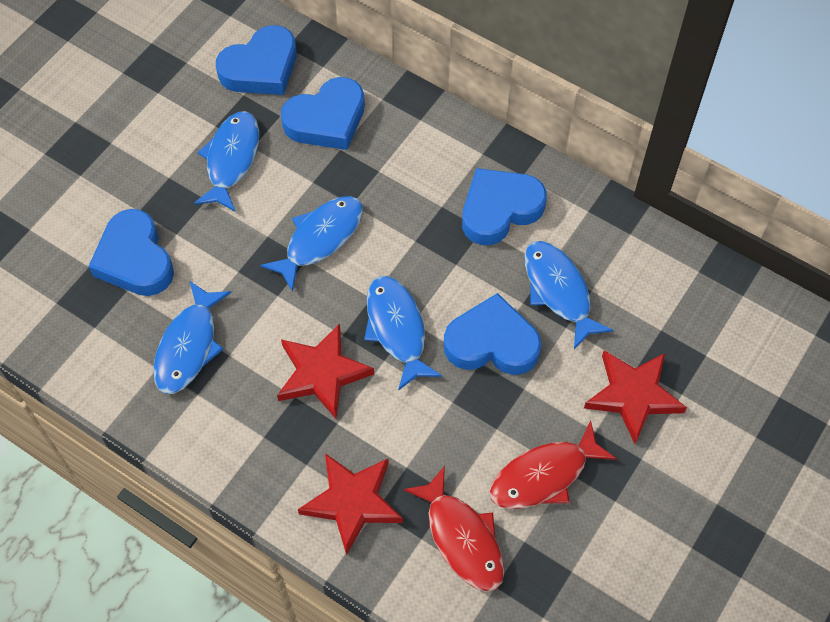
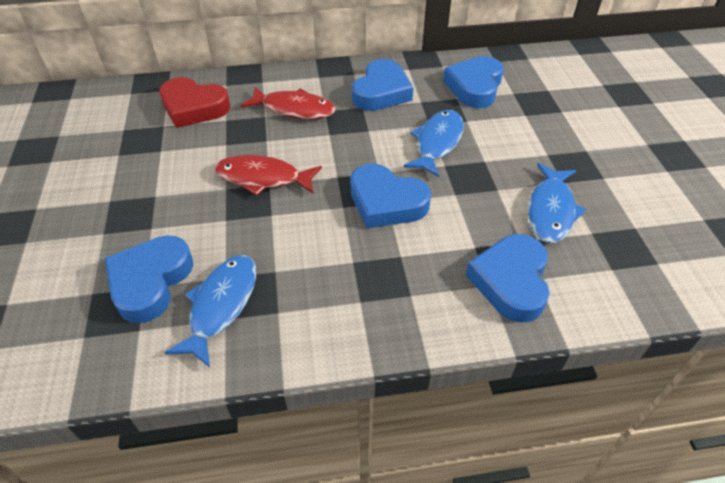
blue fish: [153,281,232,394] [194,111,259,212] [260,196,363,292] [364,276,442,391] [524,241,614,349] = 5 -> [164,255,256,367] [403,110,464,177] [528,163,586,243] = 3
red heart: none = 0 -> [159,77,231,128] = 1
red star: [277,323,374,419] [298,453,403,555] [584,350,687,444] = 3 -> none = 0

